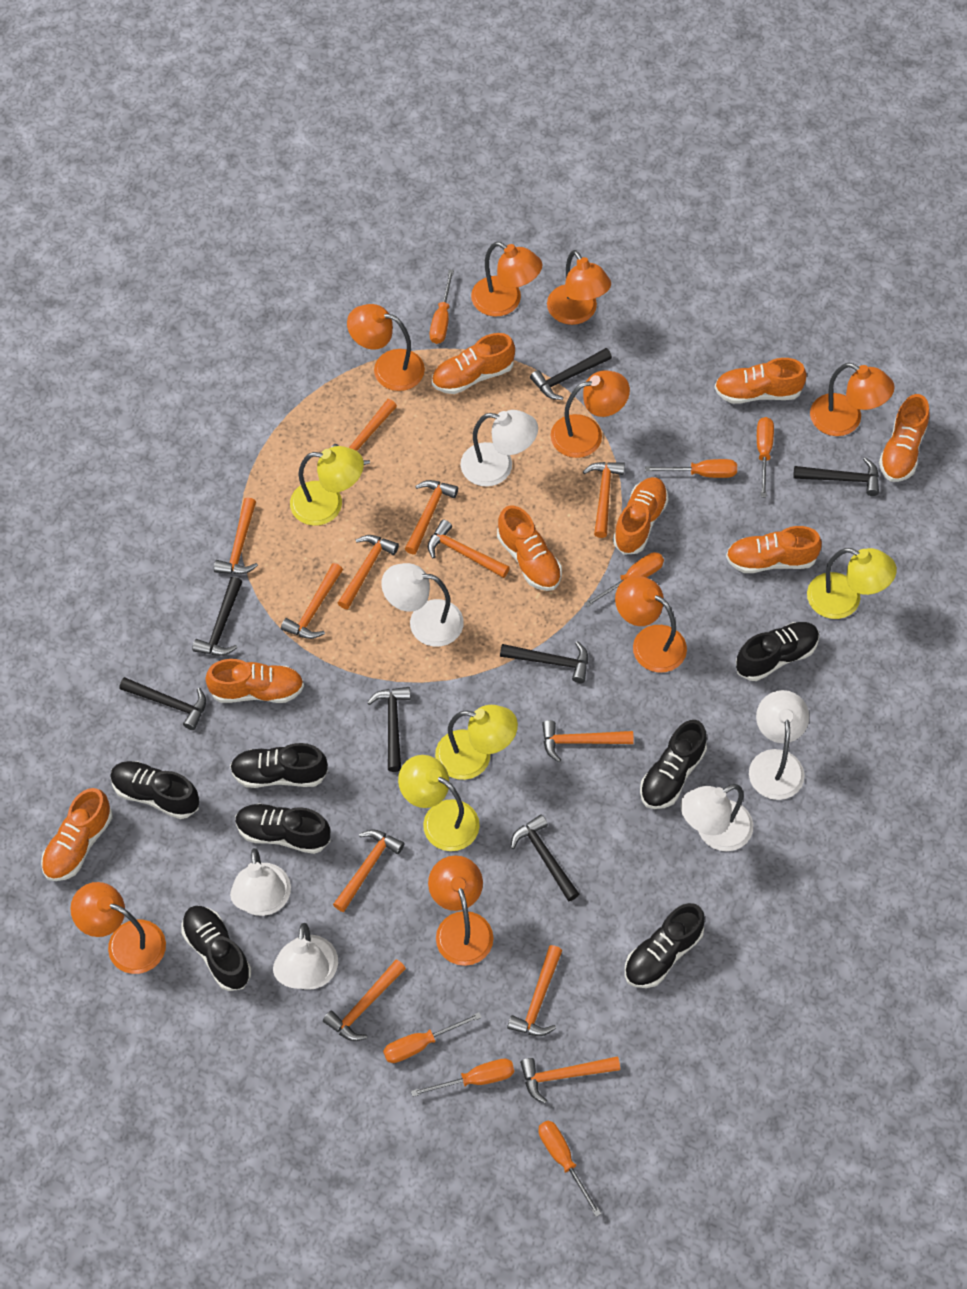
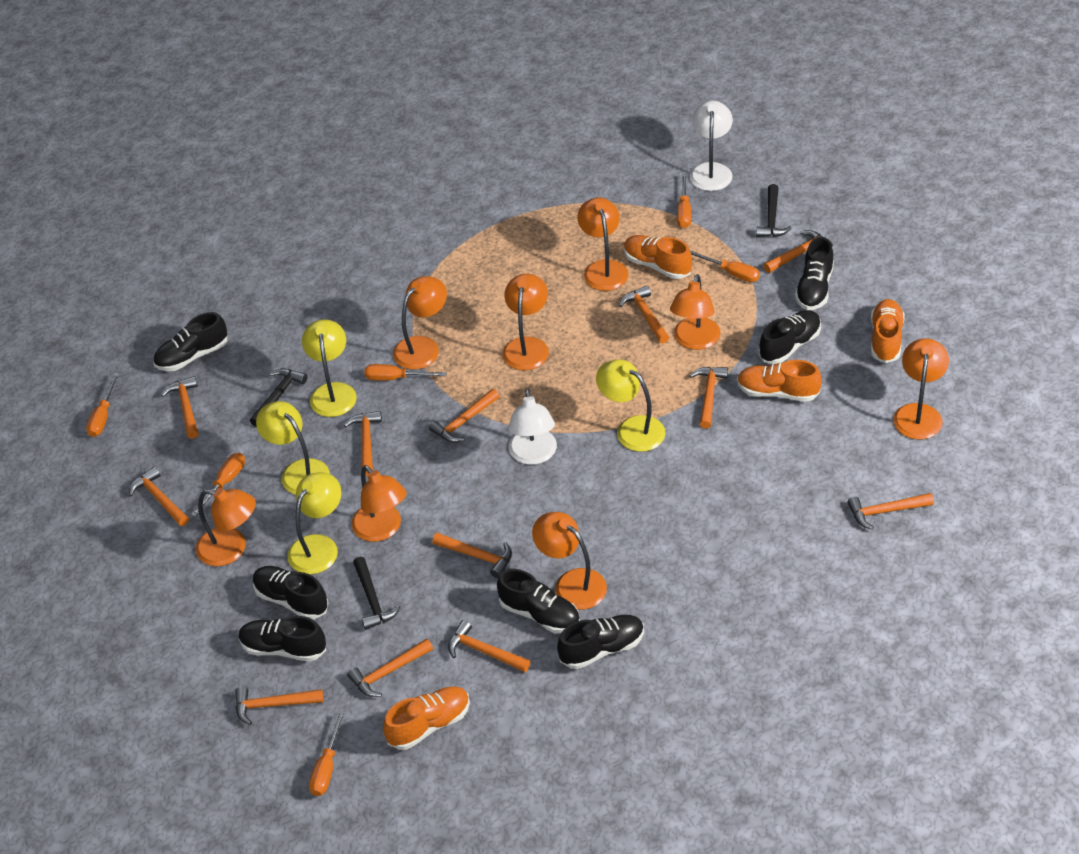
black hammer: [119,677,206,730] [192,577,242,656] [367,687,411,772] [500,641,588,683] [511,814,579,901] [530,348,612,400] [793,457,879,496] = 7 -> [250,368,308,427] [353,557,400,630] [756,184,792,237] = 3
orange screwdriver: [383,1012,482,1063] [411,1059,514,1097] [430,269,454,344] [538,1120,601,1217] [584,552,664,607] [645,459,737,478] [757,417,774,497] = 7 -> [86,373,119,437] [191,453,245,517] [309,710,345,796] [364,364,447,381] [677,173,691,228] [690,250,760,282] = 6
orange shoe: [41,788,112,881] [205,659,304,703] [432,333,515,394] [497,505,562,591] [613,477,669,555] [714,358,807,404] [726,526,822,573] [879,394,930,482] = 8 -> [383,686,470,750] [624,235,692,279] [737,360,822,402] [871,299,905,363] = 4
white lamp: [230,848,291,916] [273,923,338,990] [381,563,464,647] [460,410,538,486] [680,784,753,851] [749,690,809,800] = 6 -> [508,388,557,465] [690,100,733,191] = 2

